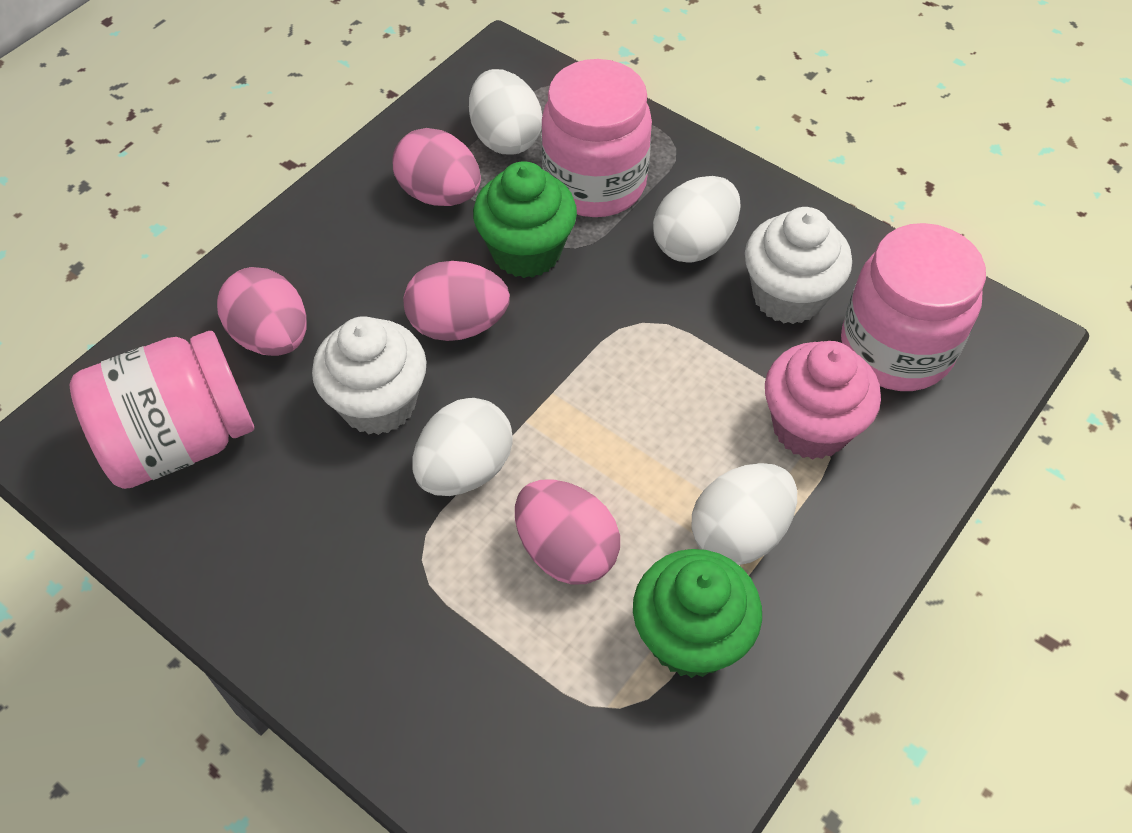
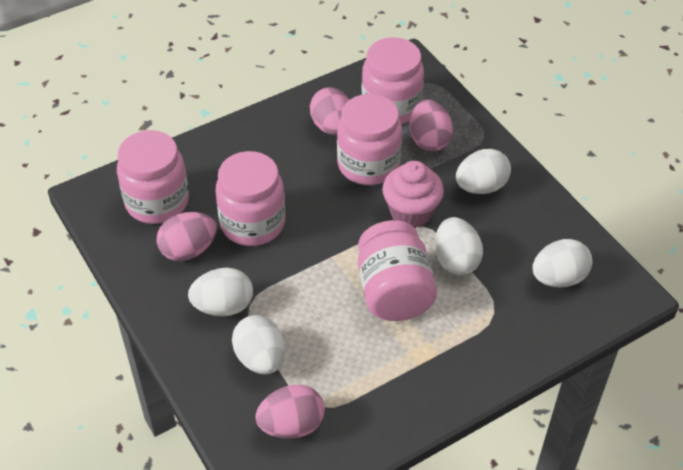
green cupcake: [473,161,577,278] [633,549,762,678] = 2 -> none = 0
pink jar: [69,331,254,489] [541,59,652,217] [841,223,986,391] = 3 -> [117,130,189,224] [215,151,285,246] [337,94,402,185] [358,220,437,321] [361,37,424,124] = 5
white cupcake: [312,316,426,435] [745,207,852,324] = 2 -> none = 0
white egg: [412,398,513,496] [469,69,542,155] [653,176,741,263] [691,463,797,565] = 4 -> [188,268,253,316] [232,315,285,374] [435,217,483,275] [456,149,511,194] [532,239,593,288] = 5

